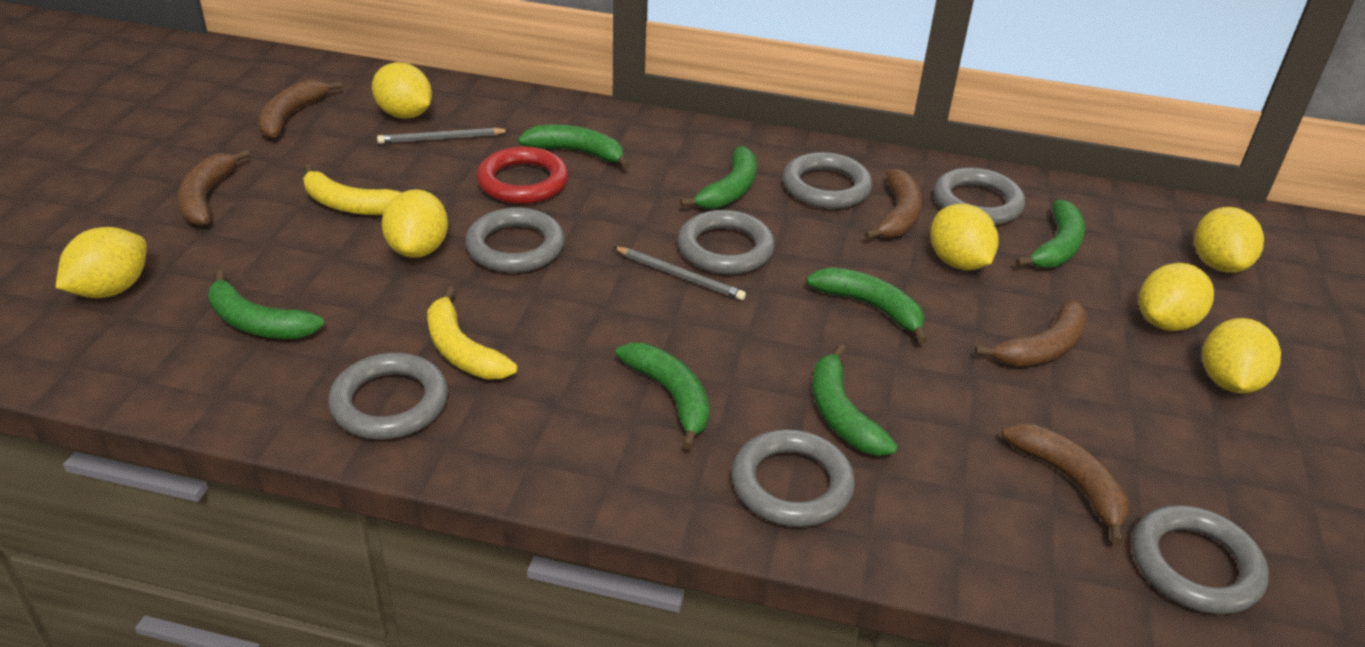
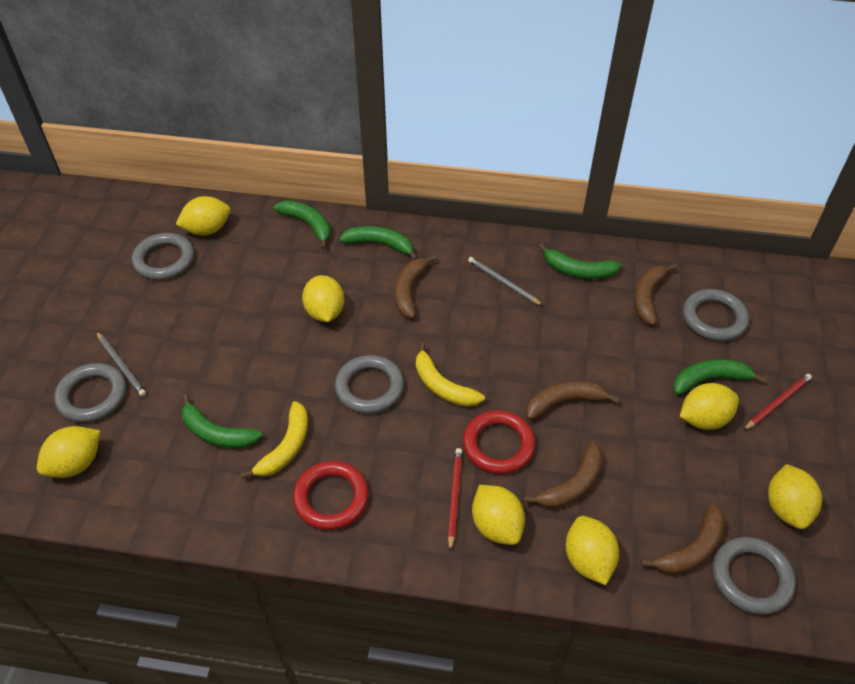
green banana: [208,270,324,339] [518,125,630,169] [616,343,710,450] [680,146,757,209] [806,267,927,344] [812,344,898,456] [1016,200,1085,268] = 7 -> [182,394,262,448] [274,200,331,249] [339,226,418,260] [539,243,621,279] [673,359,766,395] = 5
grey ring: [328,353,448,439] [465,208,564,273] [678,210,775,275] [732,429,855,527] [783,152,872,209] [934,167,1025,225] [1132,505,1269,614] = 7 -> [54,363,126,423] [132,233,194,280] [335,355,404,414] [683,289,749,341] [713,537,796,615] = 5
red pencil: none = 0 -> [448,448,462,551] [743,374,812,431] = 2
red ring: [477,146,569,204] = 1 -> [293,461,369,530] [463,410,536,474] = 2

